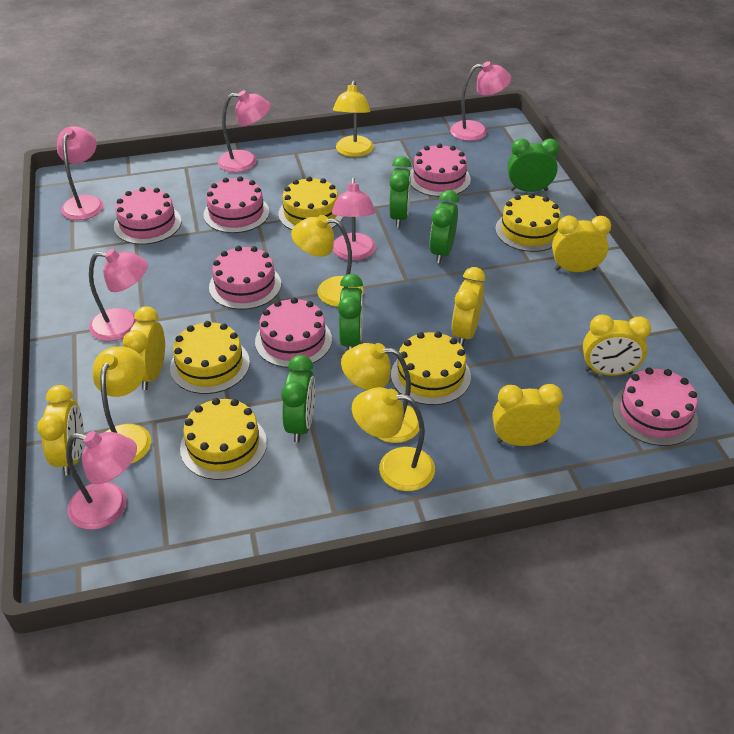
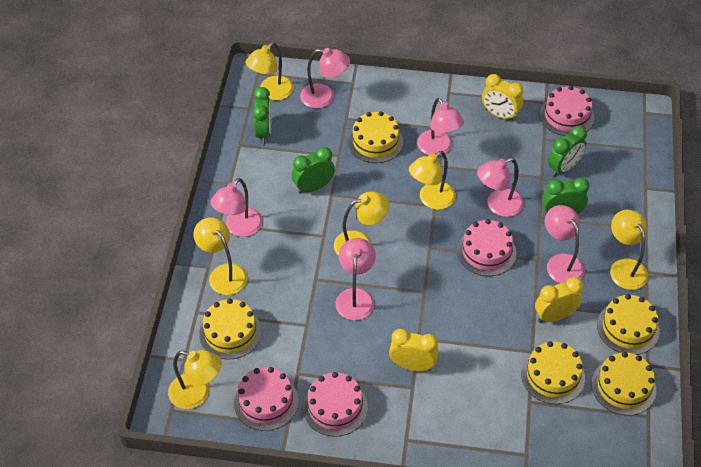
green clock: [281,355,315,443] [338,274,363,350] [389,156,412,227] [430,190,459,263] [507,138,559,192] = 5 -> [253,87,271,144] [292,147,335,194] [542,177,589,216] [548,126,587,176] = 4
pink cake: [114,187,182,244] [203,176,269,233] [209,246,281,310] [255,297,332,368] [410,143,471,197] [612,368,698,446] = 6 -> [234,367,299,431] [303,372,368,436] [457,219,517,276] [540,86,594,136] = 4
yellow clock: [37,385,84,476] [123,306,165,390] [452,267,485,347] [492,384,563,446] [552,216,611,272] [583,314,651,376] = 6 -> [389,329,439,371] [482,74,523,121] [535,277,583,323] = 3
yellow lamp: [92,347,151,464] [291,215,363,307] [333,80,374,157] [341,343,419,443] [352,387,435,491] = 5 -> [168,350,222,409] [193,217,247,295] [245,42,294,100] [334,191,389,256] [409,151,456,210] [610,209,649,290] = 6

